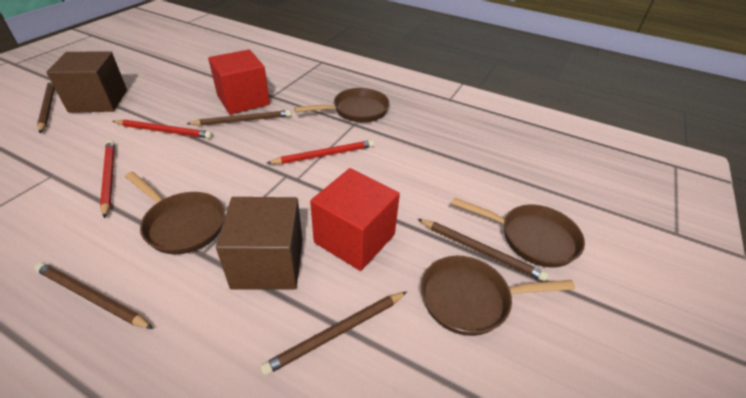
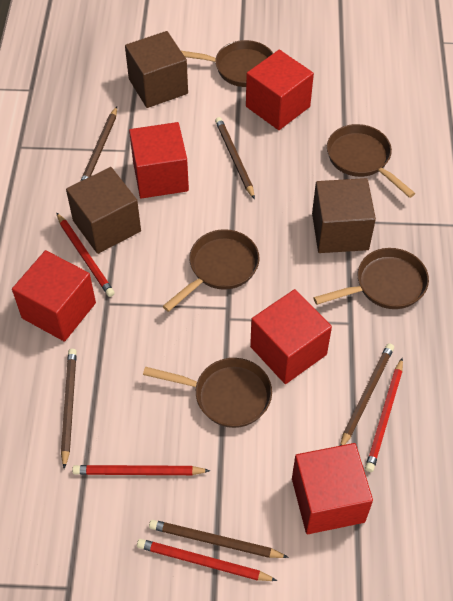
brown cube: [46,51,127,113] [216,197,303,289] = 2 -> [66,167,141,254] [125,31,188,108] [312,178,376,253] = 3
brown pan: [125,172,225,254] [294,88,390,122] [421,256,575,336] [452,197,585,267] = 4 -> [143,358,272,428] [163,229,260,312] [181,40,273,87] [313,248,429,309] [327,124,415,198] = 5
red cube: [208,49,270,115] [310,168,400,271] = 2 -> [12,250,96,342] [129,122,189,199] [246,50,314,130] [250,289,332,384] [292,443,373,534] = 5
red pencil: [100,140,115,219] [112,120,212,138] [267,140,374,164] = 3 -> [56,212,115,297] [72,465,210,475] [137,539,277,581] [365,358,403,472] = 4

